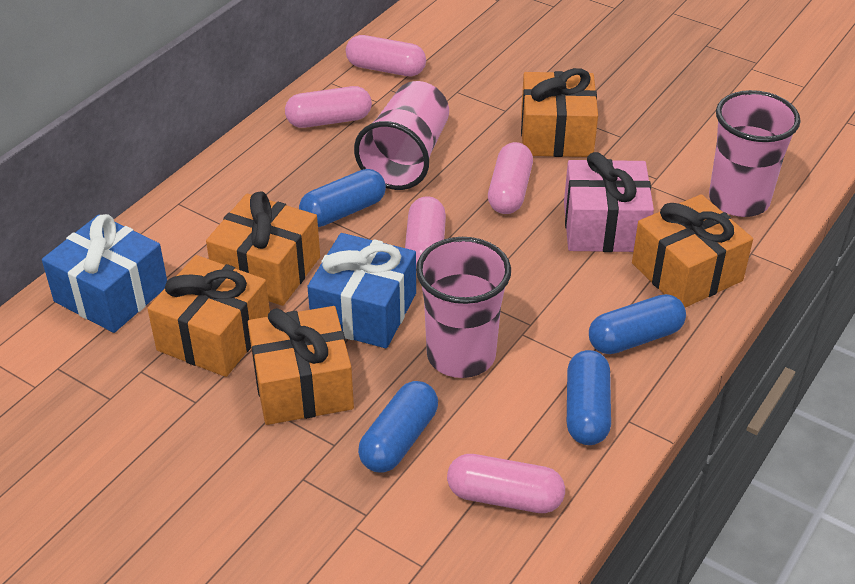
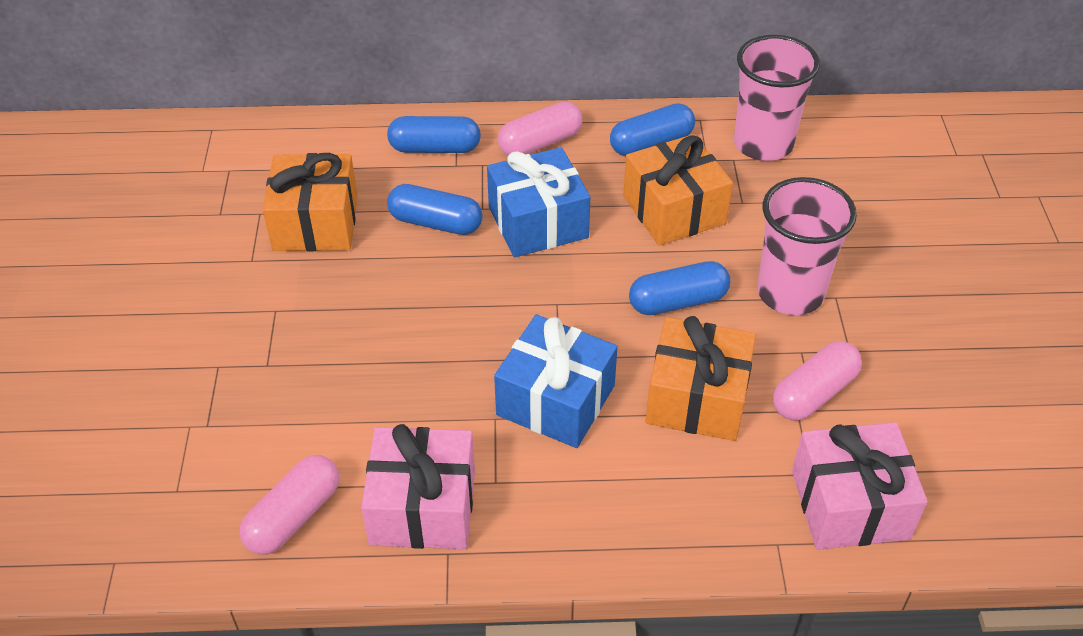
orange gift: [147,255,270,377] [206,191,320,306] [248,306,354,425] [521,68,598,157] [632,194,753,308] = 5 -> [263,153,358,251] [623,134,733,246] [645,316,756,441] = 3
pink capsule: [285,86,372,128] [346,35,426,76] [405,196,446,266] [447,454,565,513] [488,142,533,214] = 5 -> [240,455,339,554] [498,101,582,155] [773,341,862,421] = 3
pink cup: [354,81,449,190] [416,237,511,378] [709,90,801,217] = 3 -> [734,35,820,161] [757,177,857,315] = 2
pink gift: [564,152,654,252] = 1 -> [361,424,475,549] [792,422,928,550] = 2

